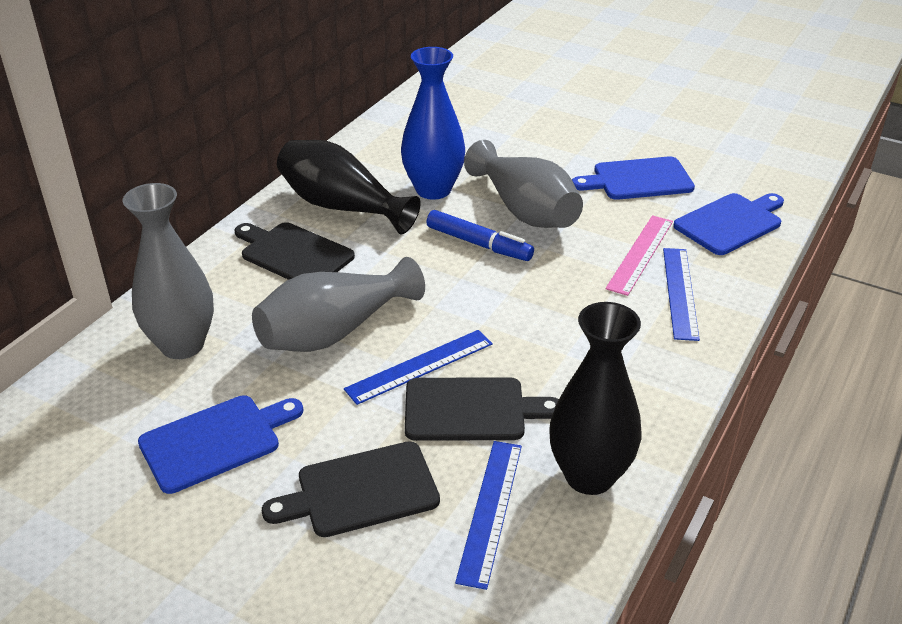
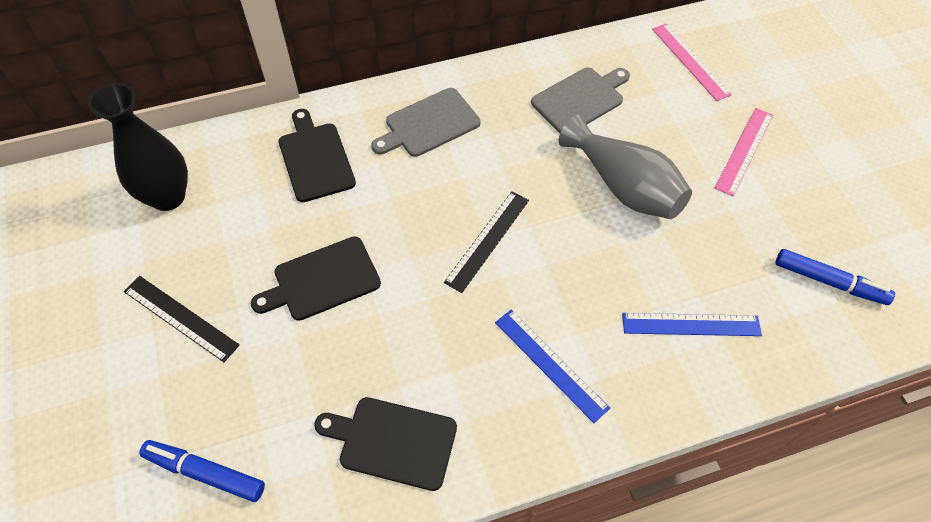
black ruler: none = 0 -> [124,276,240,362] [444,191,529,293] = 2
black vase: [277,140,421,234] [549,302,642,495] = 2 -> [89,83,188,211] = 1
blue cutting board: [138,395,303,494] [572,156,695,200] [673,193,784,255] = 3 -> none = 0
blue marker: [426,210,534,261] = 1 -> [139,440,265,502] [776,249,895,305] = 2
blue ruler: [344,330,493,405] [455,441,522,590] [663,248,700,341] = 3 -> [495,309,610,423] [622,313,762,336] = 2
blue vase: [401,47,465,200] = 1 -> none = 0
grey cutting board: none = 0 -> [371,88,480,157] [531,67,630,133] = 2
grey vase: [123,183,214,359] [252,257,425,352] [464,140,583,228] = 3 -> [559,114,692,219] = 1
pink ruler: [605,215,673,296] = 1 -> [652,23,732,101] [715,108,773,196] = 2

